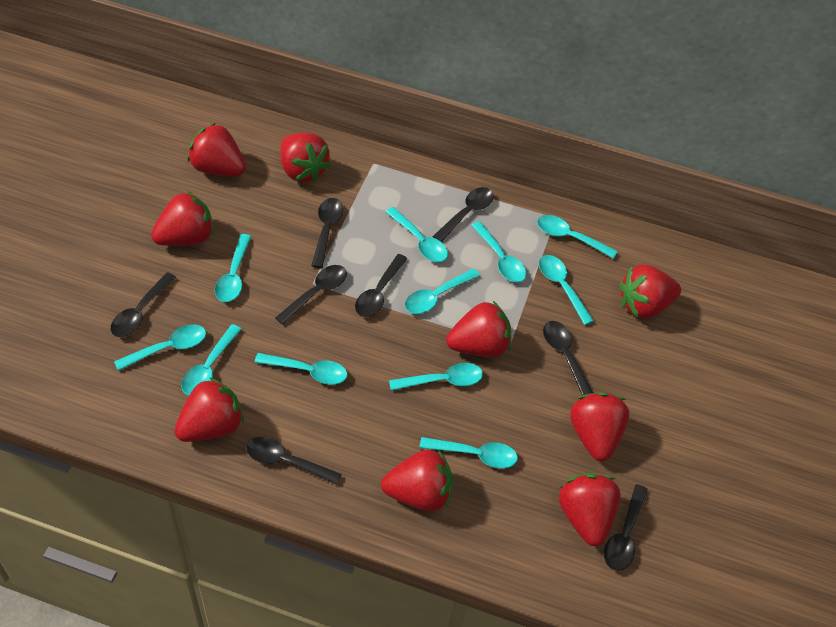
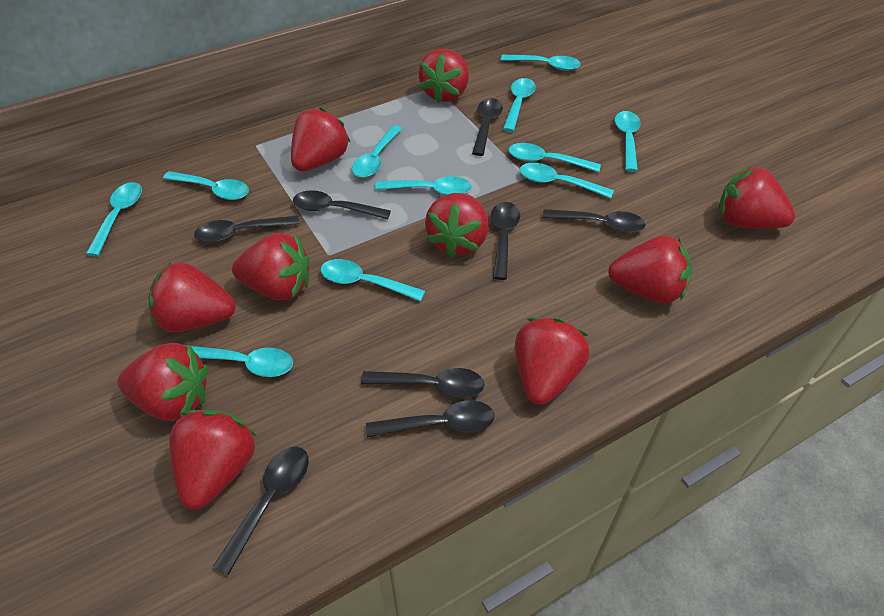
red strawberry: [151,191,214,246] [174,377,244,442] [188,123,246,176] [280,133,331,182] [381,450,453,512] [446,301,511,357] [559,473,621,546] [570,392,629,461] [620,265,681,319] = 9 -> [117,343,208,421] [148,262,236,332] [169,410,256,510] [232,233,310,301] [291,107,350,171] [419,49,469,103] [425,193,489,258] [515,317,590,405] [608,235,692,303] [719,166,795,229] = 10

